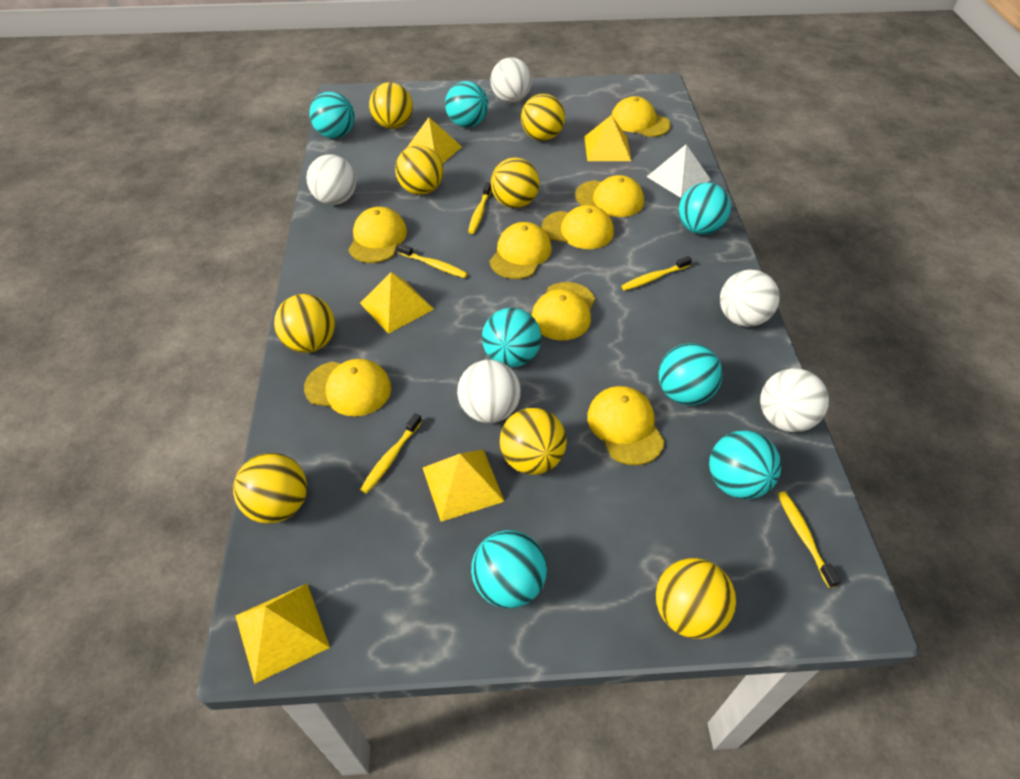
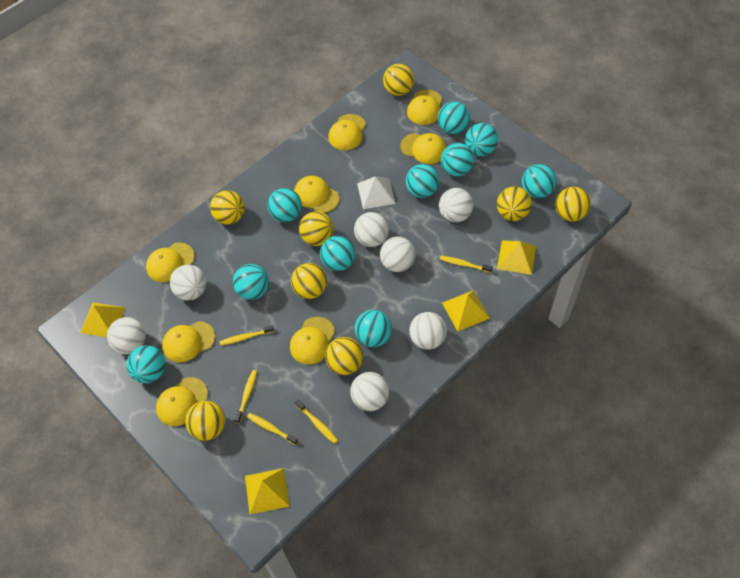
turquoise ball: [309,92,355,139] [445,81,488,128] [471,530,547,608] [482,308,541,367] [658,343,723,405] [679,183,731,235] [709,430,781,499] = 7 -> [126,345,166,383] [233,264,269,300] [268,188,302,222] [320,236,355,271] [355,310,392,347] [406,164,439,198] [438,101,470,134] [441,143,474,176] [465,123,498,156] [522,164,556,198] = 10
white ball: [306,154,356,205] [457,360,521,423] [490,57,532,103] [720,270,780,327] [760,368,829,432] = 5 -> [107,317,146,354] [170,264,206,300] [350,372,389,411] [354,212,389,247] [380,237,415,272] [409,312,447,350] [439,188,473,222] = 7
yellow pyramid: [235,584,330,684] [360,272,434,334] [407,117,462,164] [423,449,505,522] [584,115,631,161] = 5 -> [80,302,126,337] [245,468,290,514] [442,290,490,331] [497,240,536,275] = 4

